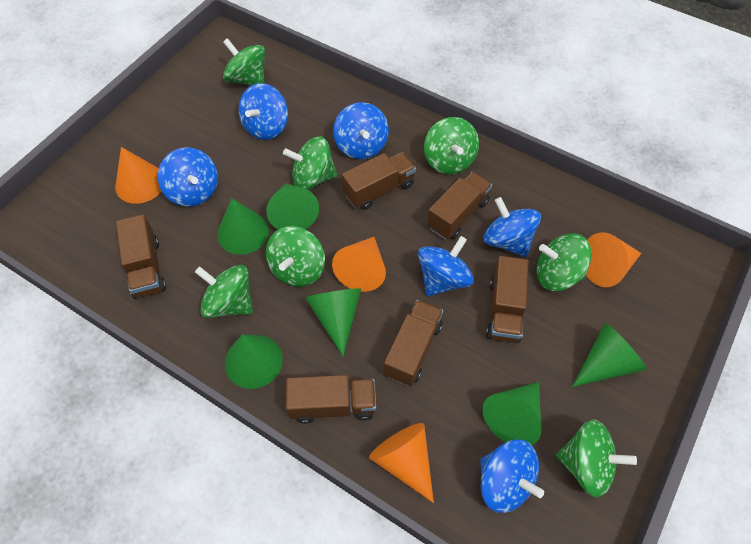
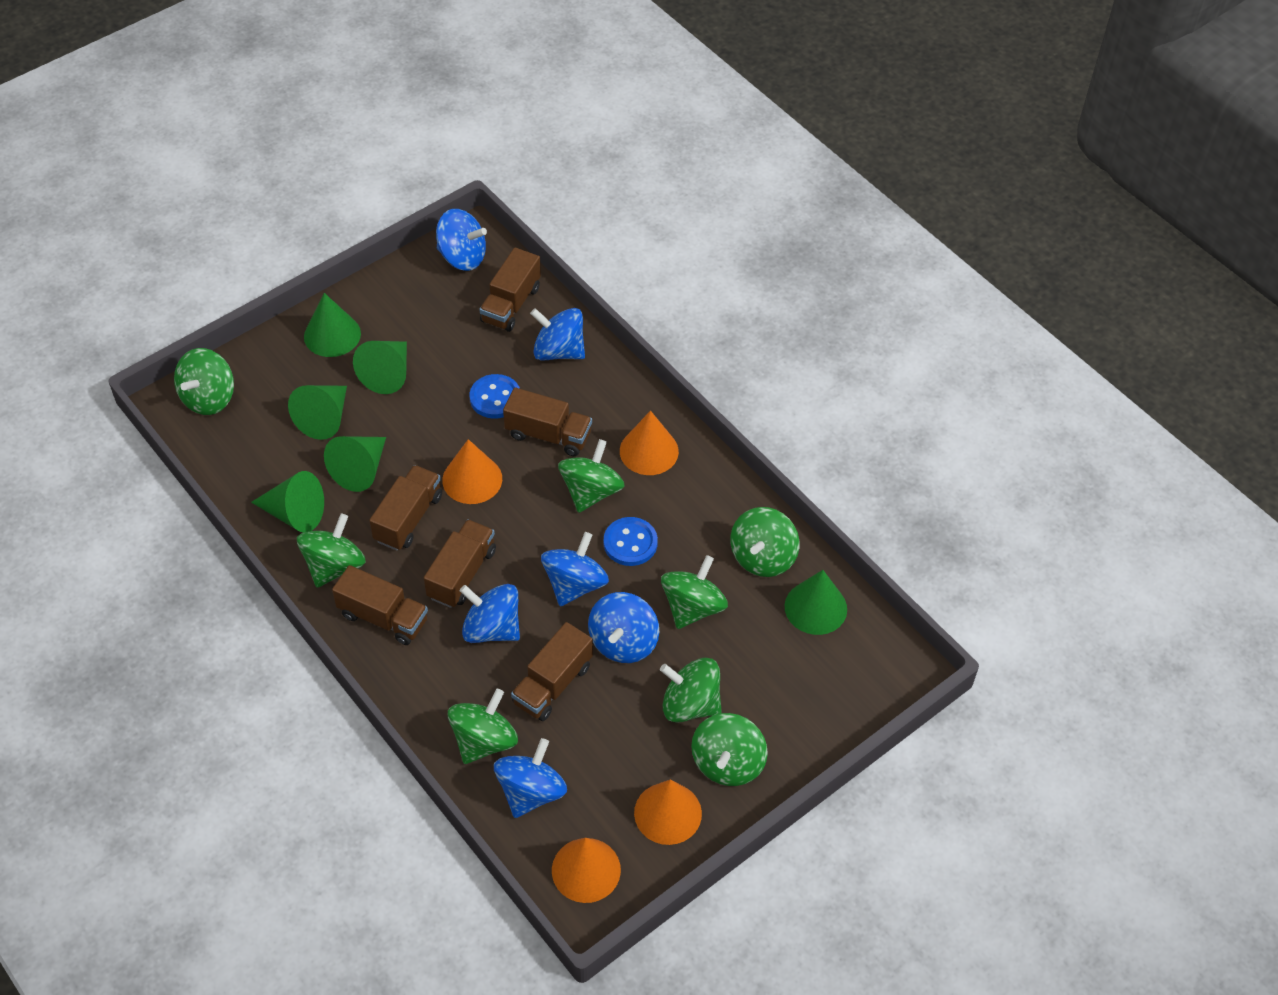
blue button: none = 0 -> [470,374,520,419] [604,517,658,566] = 2
green spinning top: [195,265,253,318] [223,38,265,86] [266,226,325,287] [283,136,337,190] [424,117,479,174] [536,234,592,291] [556,420,637,497] = 7 -> [174,348,234,415] [297,513,366,588] [448,689,518,764] [558,439,624,513] [660,658,722,723] [661,555,728,629] [691,713,768,786] [730,507,799,577] = 8

